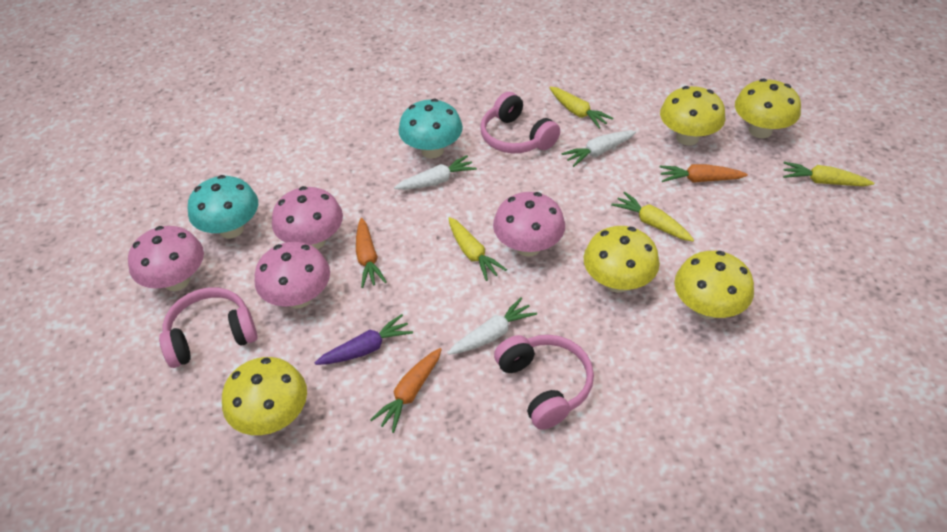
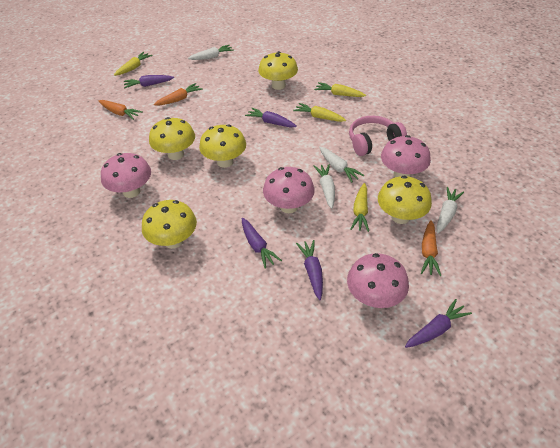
pink headphones: [159,287,258,368] [480,92,560,153] [494,335,594,430] = 3 -> [349,116,407,156] = 1
purple carrot: [315,314,413,365] = 1 -> [124,75,174,88] [242,218,282,269] [245,108,297,127] [296,240,323,300] [405,299,472,348] = 5
turquoise mushroom: [188,175,258,238] [399,99,463,159] = 2 -> none = 0
white carrot: [394,155,477,190] [448,297,537,355] [561,131,636,167] = 3 -> [188,45,234,60] [314,164,335,209] [319,147,364,182] [436,187,464,233] = 4

